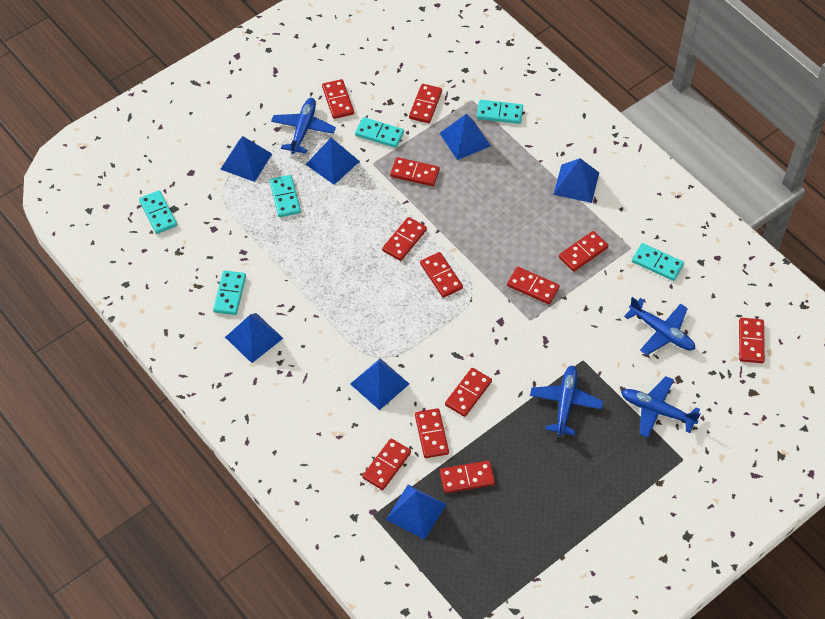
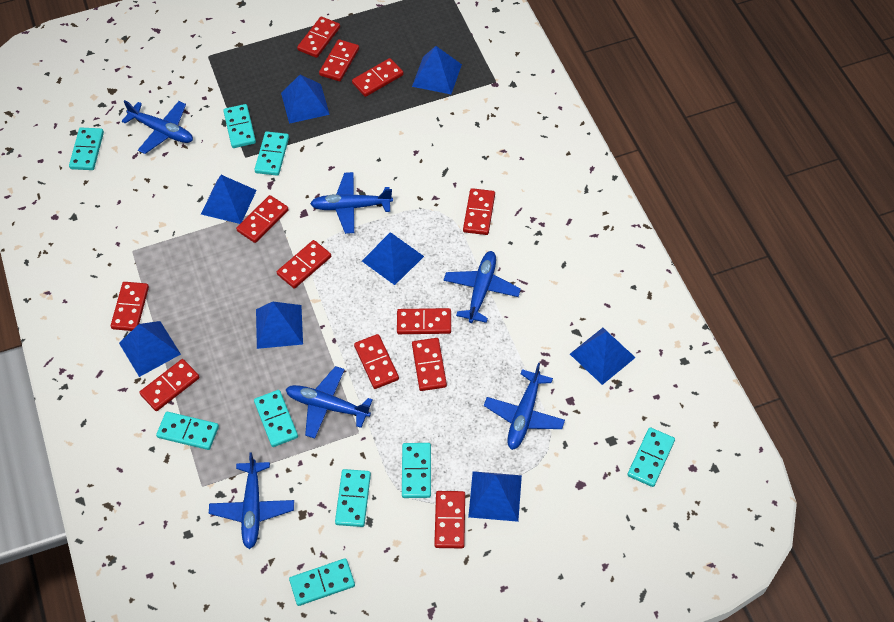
blue plane: [271,98,336,154] [530,365,603,436] [621,376,701,438] [624,297,695,355] = 4 -> [122,100,193,154] [209,452,294,549] [286,366,373,439] [310,172,393,234] [444,251,521,323] [484,363,565,450] = 6
blue pyramid: [220,136,272,182] [225,313,283,363] [306,138,360,185] [350,358,409,410] [386,485,446,540] [440,114,491,160] [553,158,599,203] = 7 -> [119,321,181,377] [201,175,257,224] [256,302,303,349] [281,75,330,124] [362,232,424,285] [412,46,462,94] [468,471,522,522] [570,328,636,385] = 8
turquoise domino: [139,190,177,234] [213,270,246,315] [269,175,301,217] [355,117,404,148] [477,100,523,124] [632,243,684,281] = 6 -> [69,128,104,170] [156,412,219,450] [223,104,256,148] [254,131,289,176] [254,390,298,447] [289,558,355,606] [335,469,371,527] [402,443,431,498] [628,428,675,487] = 9

